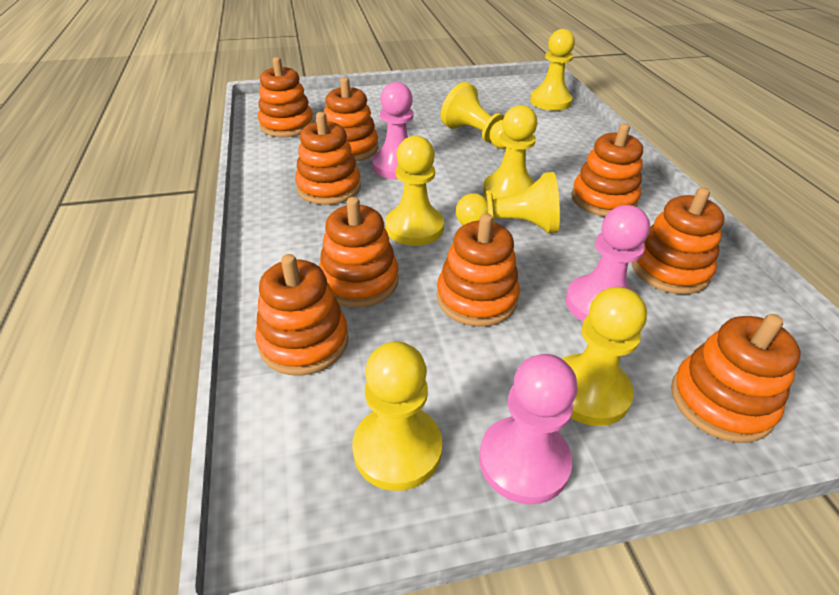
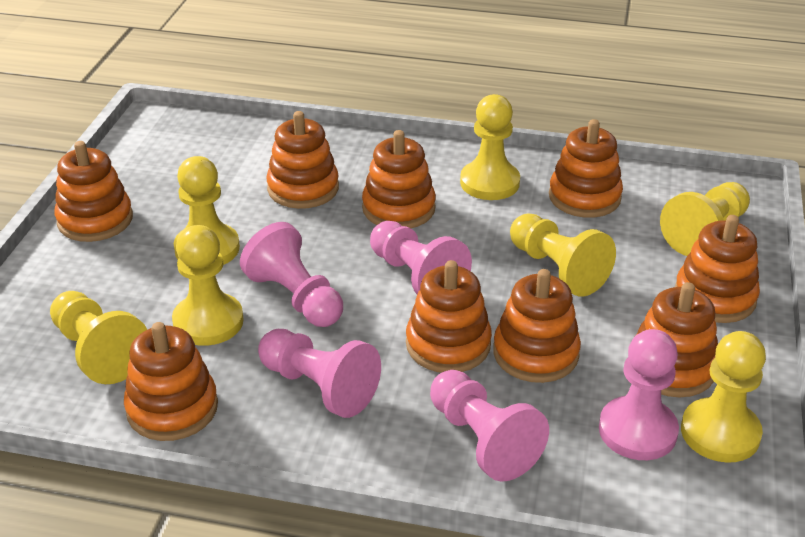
pink pawn: [372,82,413,179] [479,354,578,505] [566,205,650,322] = 3 -> [240,222,343,327] [258,329,381,418] [370,221,472,294] [430,370,549,481] [599,329,679,460] = 5

